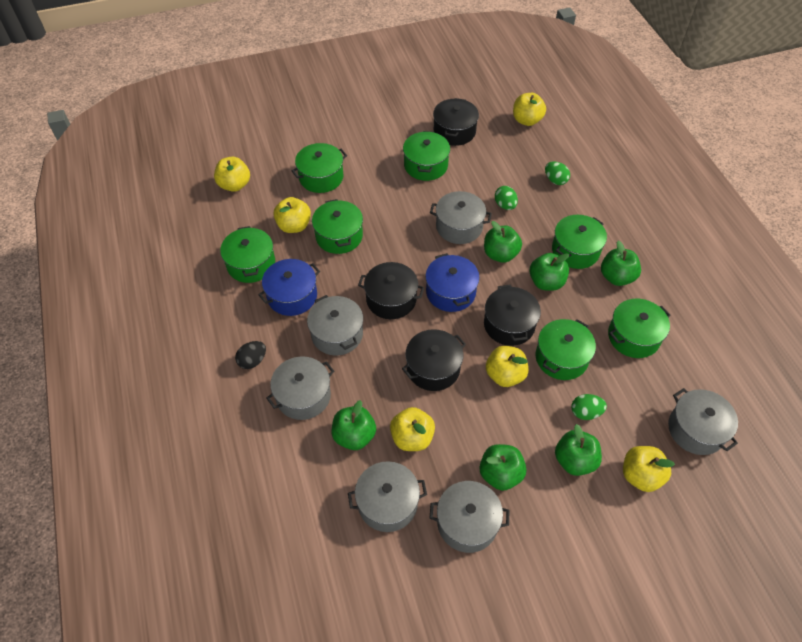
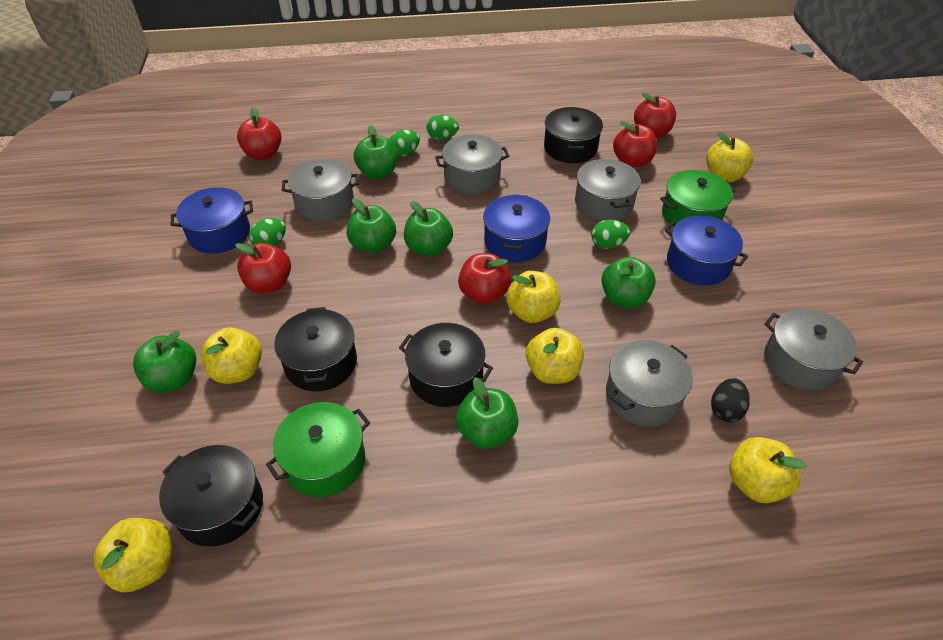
blue pot: [258,259,320,316] [425,253,480,312] = 2 -> [171,187,253,254] [483,194,550,262] [665,216,748,285] = 3
green egg: [495,186,518,210] [545,161,570,185] [571,394,607,420] = 3 -> [249,218,286,246] [389,129,420,157] [426,114,459,140] [591,220,630,249] = 4
green pot: [220,226,275,283] [291,143,347,193] [312,199,363,254] [403,131,450,181] [535,319,596,380] [552,215,607,269] [608,299,671,358] = 7 -> [266,402,370,497] [660,170,736,227] = 2
grey pot: [266,356,334,420] [307,295,363,356] [348,461,427,532] [430,191,492,244] [430,481,509,553] [668,388,738,455] = 6 -> [282,159,359,221] [435,134,509,194] [575,159,641,221] [606,340,693,427] [764,308,863,391] = 5
red apple: none = 0 -> [235,243,291,293] [237,107,282,160] [458,253,511,304] [613,121,657,167] [634,93,676,138] = 5

